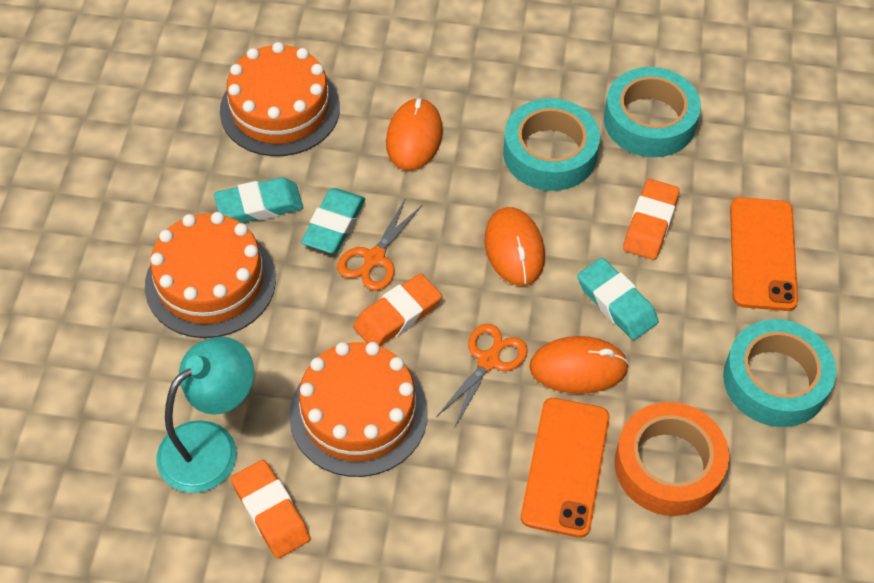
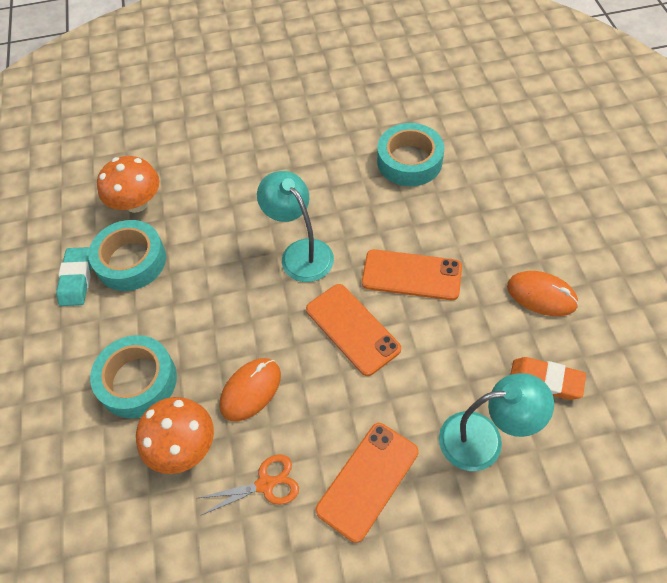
orange cake: [145,212,276,338] [220,42,340,156] [289,342,428,477] = 3 -> none = 0
orange eraser: [231,460,311,559] [353,273,442,346] [623,179,680,260] = 3 -> [510,357,586,400] = 1
orange mouse: [386,98,443,171] [484,207,545,286] [529,336,629,394] = 3 -> [220,358,281,422] [507,271,579,316] = 2
orange mushroom: none = 0 -> [97,156,160,213] [136,397,214,474] = 2
orange phone: [521,398,610,538] [730,197,798,311] = 2 -> [306,284,401,376] [316,423,419,543] [362,249,462,300] = 3
orange scissors: [337,198,422,291] [436,324,528,427] = 2 -> [198,454,299,516] = 1
orange tape: [615,402,729,516] = 1 -> none = 0
turquoise eraser: [214,177,303,223] [301,188,365,253] [577,258,659,340] = 3 -> [56,247,91,306] = 1
turquoise lamp: [157,336,254,493] = 1 -> [257,171,334,282] [439,373,554,471] = 2

